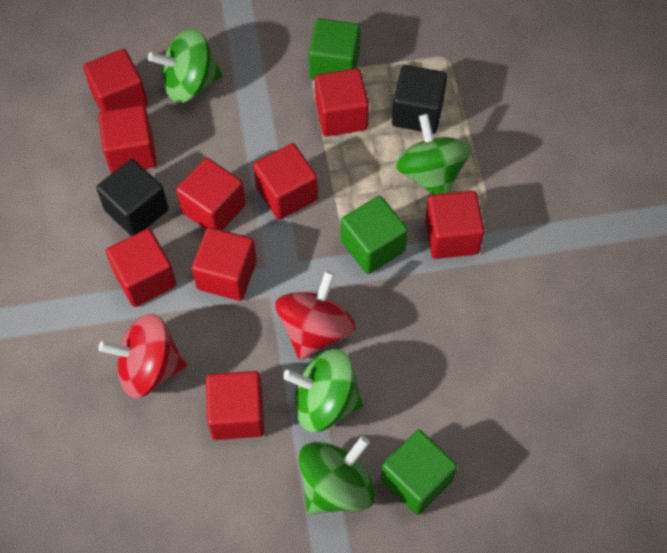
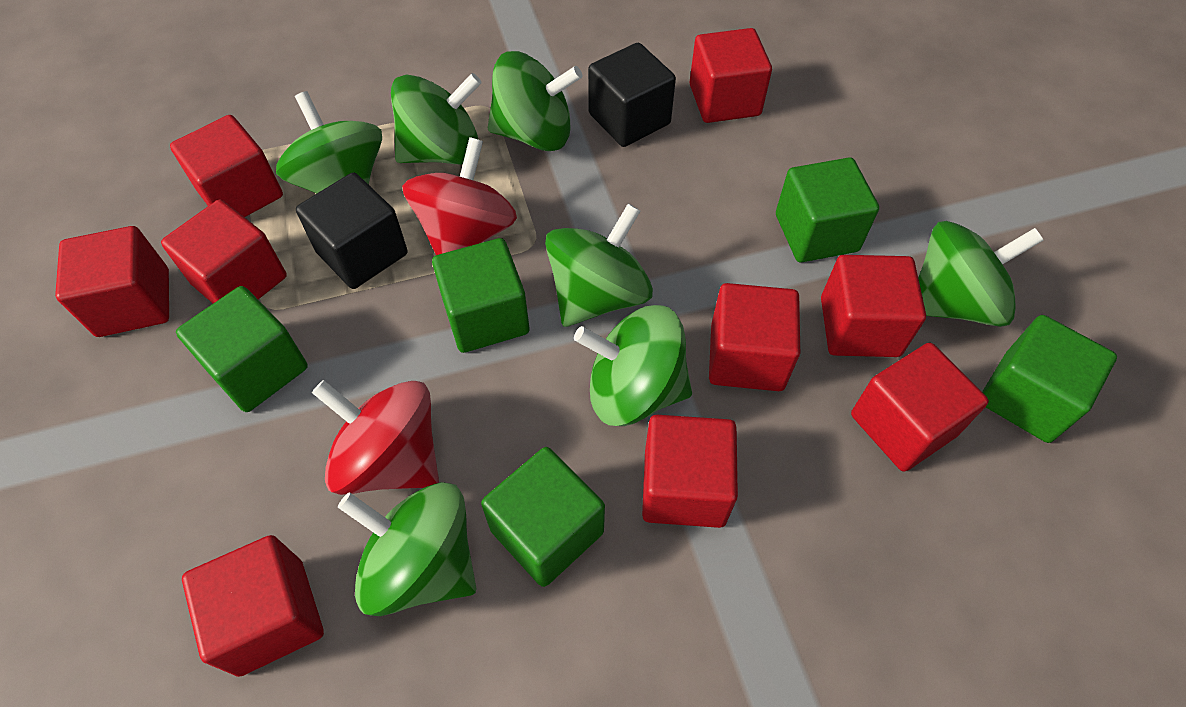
green cube: [308,18,361,80] [341,196,408,274] [381,430,458,515] = 3 -> [176,286,308,412] [432,238,529,353] [481,447,605,587] [776,157,879,262] [982,315,1117,443] = 5
green spinning top: [148,28,222,103] [283,349,364,432] [298,436,376,514] [395,114,472,195] = 4 -> [276,91,382,194] [338,482,476,616] [391,73,482,165] [488,51,582,151] [545,204,653,327] [574,305,692,426] [918,221,1044,327] = 7

